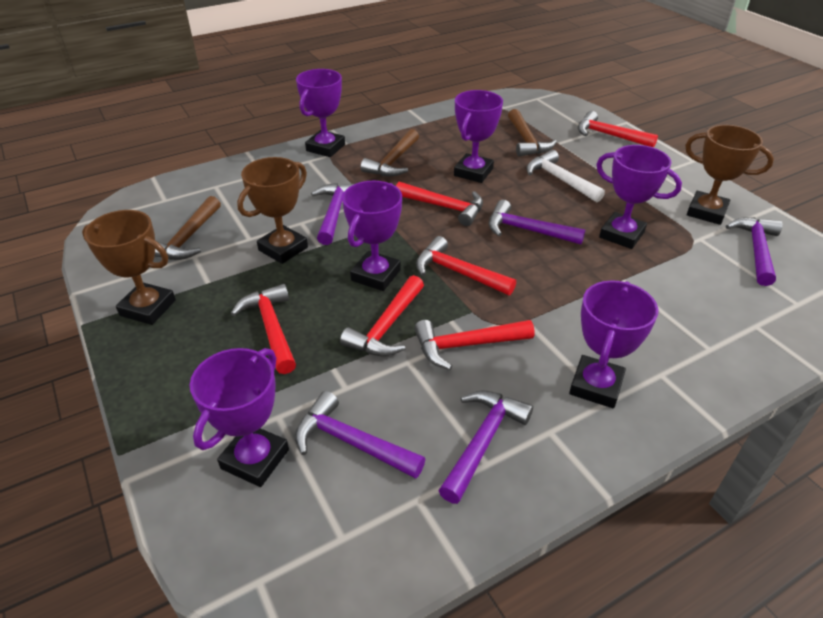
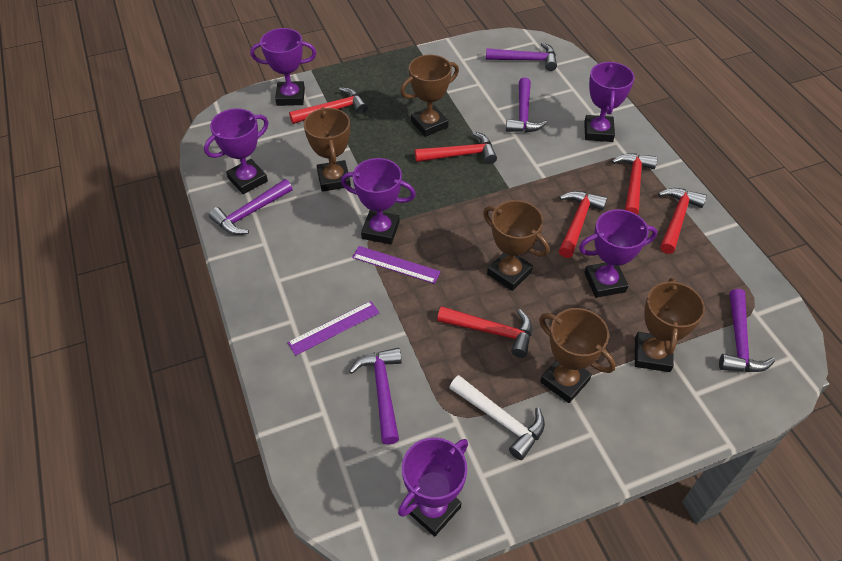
brown hammer: [155,196,221,260] [361,129,419,177] [508,109,557,157] = 3 -> none = 0
brown trophy: [82,210,176,325] [237,157,308,264] [685,125,774,225] = 3 -> [304,107,351,192] [401,55,459,137] [483,200,549,291] [539,308,616,403] [635,278,705,372] = 5
purple ruler: none = 0 -> [287,301,380,356] [352,246,441,284] = 2

